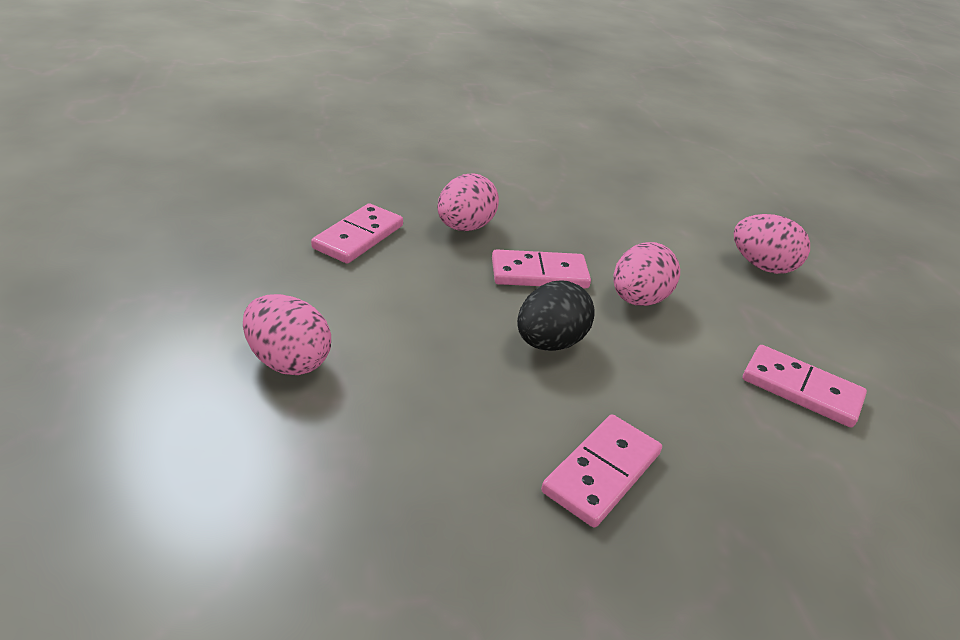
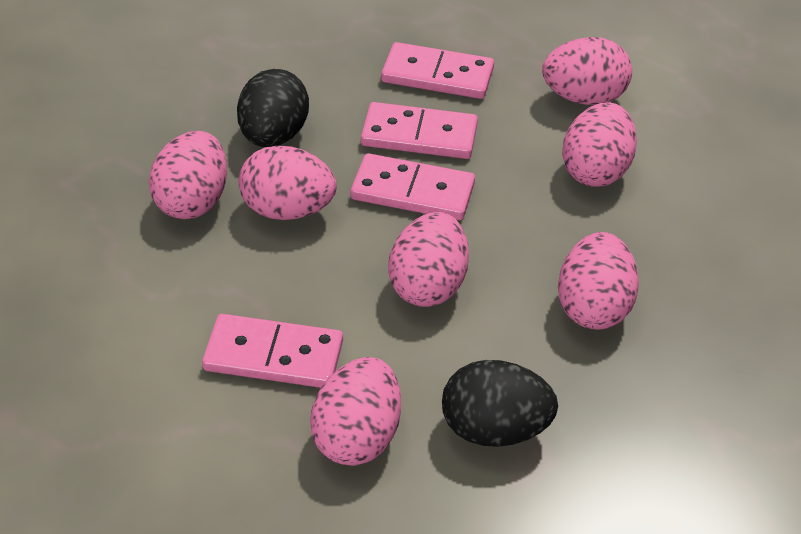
black egg: [517,280,595,351] = 1 -> [237,69,309,147] [442,360,558,447] = 2
pink egg: [243,294,331,375] [437,173,499,231] [613,242,680,306] [734,214,810,274] = 4 -> [149,131,227,219] [238,146,337,220] [310,357,401,466] [388,212,469,307] [542,37,632,105] [558,232,639,330] [562,103,637,187] = 7

